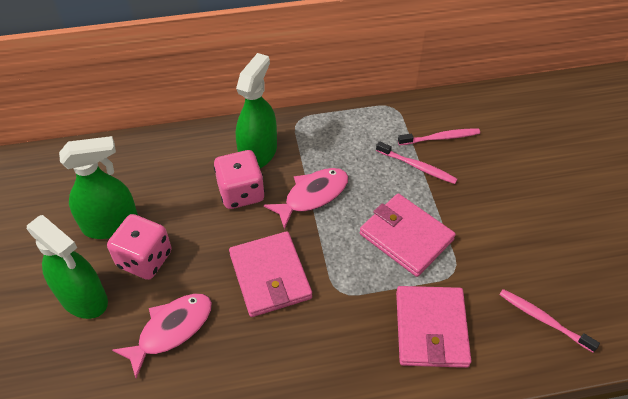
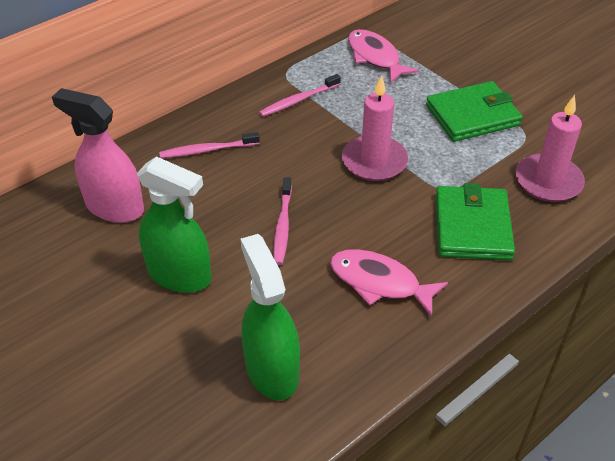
green spray bottle: [27,215,108,319] [59,136,138,239] [236,53,277,168] = 3 -> [137,156,211,293] [241,234,300,400] = 2
green wallet: none = 0 -> [426,81,523,142] [436,183,515,260] = 2
pink candle: none = 0 -> [342,75,408,181] [515,95,585,202] = 2
pink dice: [107,214,172,280] [214,150,265,209] = 2 -> none = 0
pink spray bottle: none = 0 -> [52,88,144,223] = 1
pink wallet: [229,231,312,317] [360,193,456,277] [396,286,471,368] = 3 -> none = 0

